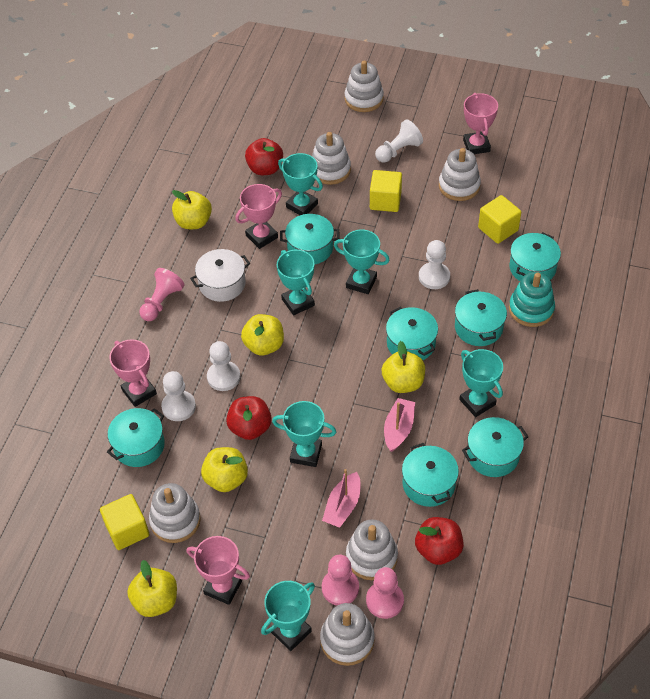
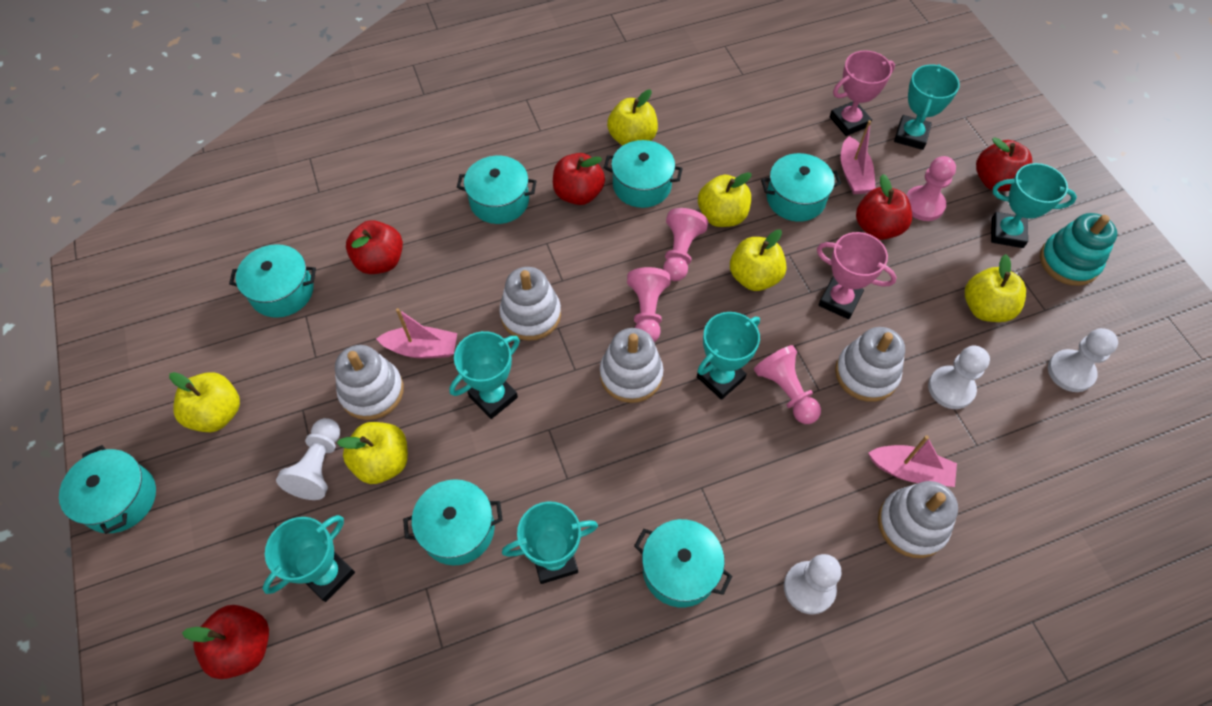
pink boat: [322,469,360,528] [384,398,415,452] = 2 -> [376,308,457,358] [841,120,876,194] [868,435,957,487] = 3
pink pawn: [139,268,184,321] [322,554,359,606] [366,567,404,619] = 3 -> [627,267,671,342] [663,208,708,281] [754,345,821,424] [906,156,956,221] = 4
pink trophy: [109,339,157,407] [187,536,250,605] [235,184,282,249] [463,93,498,154] = 4 -> [817,232,897,319] [830,50,895,136] = 2
red apple: [226,396,272,440] [245,138,283,175] [415,517,464,565] = 3 -> [182,605,269,679] [346,220,403,274] [553,153,605,205] [856,174,912,240] [976,137,1032,191] = 5
white pot: [190,249,250,302] = 1 -> none = 0
white stacking toy: [149,483,201,543] [312,132,351,185] [320,603,374,666] [344,61,384,112] [346,519,398,580] [439,148,481,201] = 6 -> [335,345,404,420] [499,267,561,341] [600,328,663,403] [835,327,905,402] [878,481,958,558] = 5
yellow apple: [127,560,177,617] [172,190,212,229] [201,447,248,492] [241,314,284,356] [381,341,425,393] = 5 -> [169,372,240,432] [337,422,408,484] [607,89,658,146] [698,172,752,227] [730,229,787,291] [965,254,1026,322] = 6
yellow cube: [100,494,149,550] [370,170,402,212] [478,195,521,244] = 3 -> none = 0

